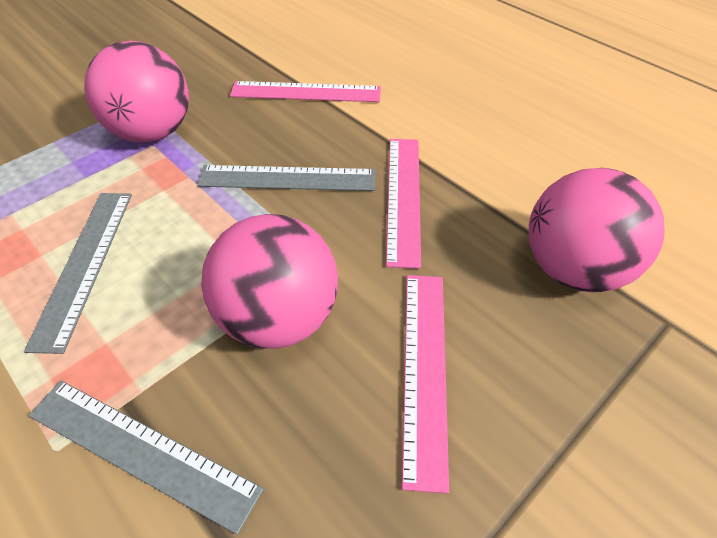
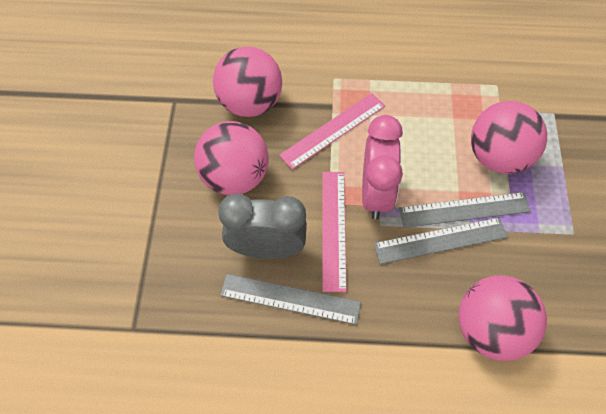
grey clock: none = 0 -> [218,194,307,259] = 1
pink ball: [84,41,189,143] [201,214,338,349] [529,168,665,292] = 3 -> [194,121,269,195] [213,46,282,117] [458,275,547,361] [471,101,547,174] = 4
pink clock: none = 0 -> [362,115,403,219] = 1
pink ruler: [230,81,381,102] [386,139,421,269] [402,275,449,494] = 3 -> [279,93,385,170] [322,172,347,292] = 2

